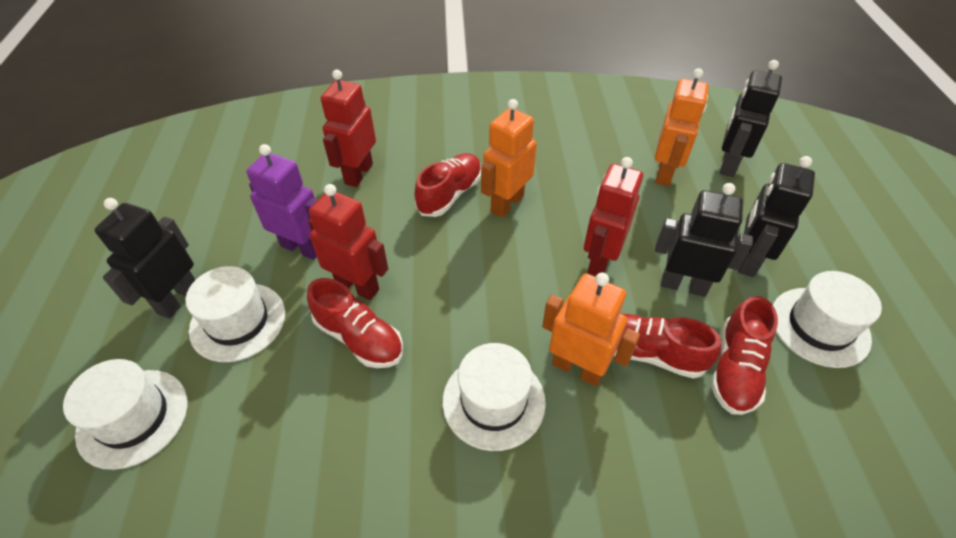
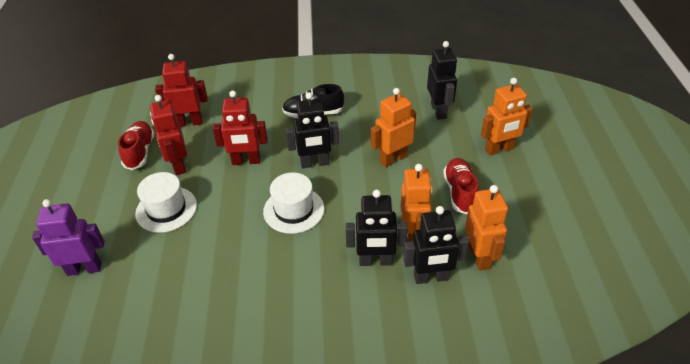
black shoe: none = 0 -> [282,84,344,118] = 1
orange robot: [481,99,537,218] [542,272,640,386] [655,68,709,186] = 3 -> [371,88,416,167] [400,164,432,242] [465,185,508,271] [481,78,533,156] = 4
red shoe: [307,278,403,368] [415,153,481,217] [614,314,721,379] [711,296,778,415] = 4 -> [118,121,155,170] [443,158,479,214] = 2
white hat: [63,359,188,470] [185,266,285,362] [442,343,546,451] [773,271,882,368] = 4 -> [135,172,197,233] [263,172,325,234] = 2

